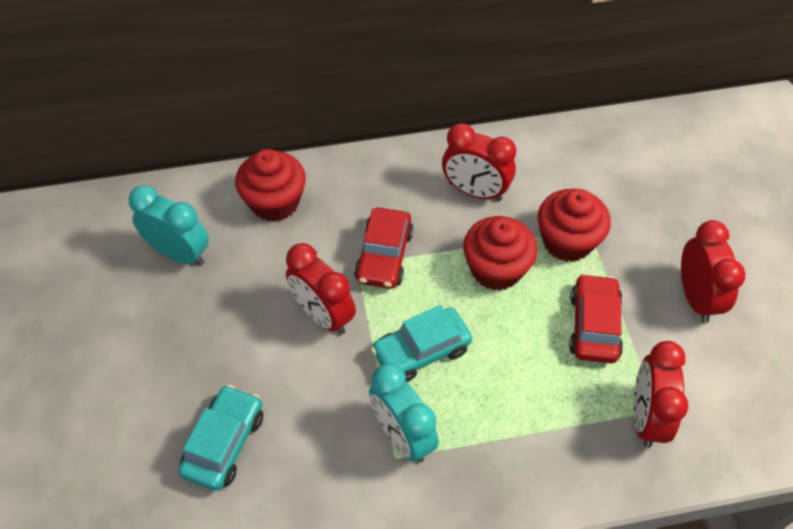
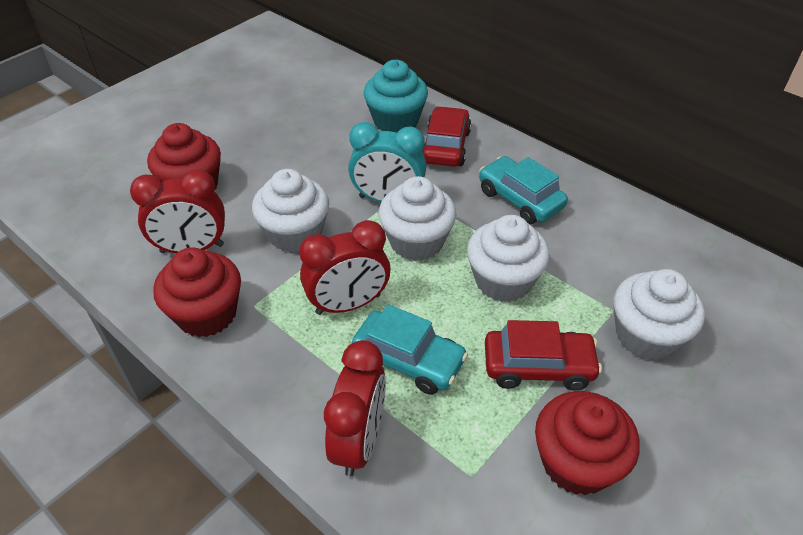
red clock: [286,243,356,335] [442,123,516,201] [634,341,688,447] [681,220,745,323] = 4 -> [130,169,225,253] [299,220,390,315] [324,340,386,476] = 3
turquoise clock: [128,185,209,266] [369,363,439,462] = 2 -> [348,122,426,203] = 1
turquoise cupcake: none = 0 -> [364,60,428,133] = 1
white cupcake: none = 0 -> [252,169,329,253] [379,176,456,261] [467,215,550,302] [614,269,705,360] = 4

